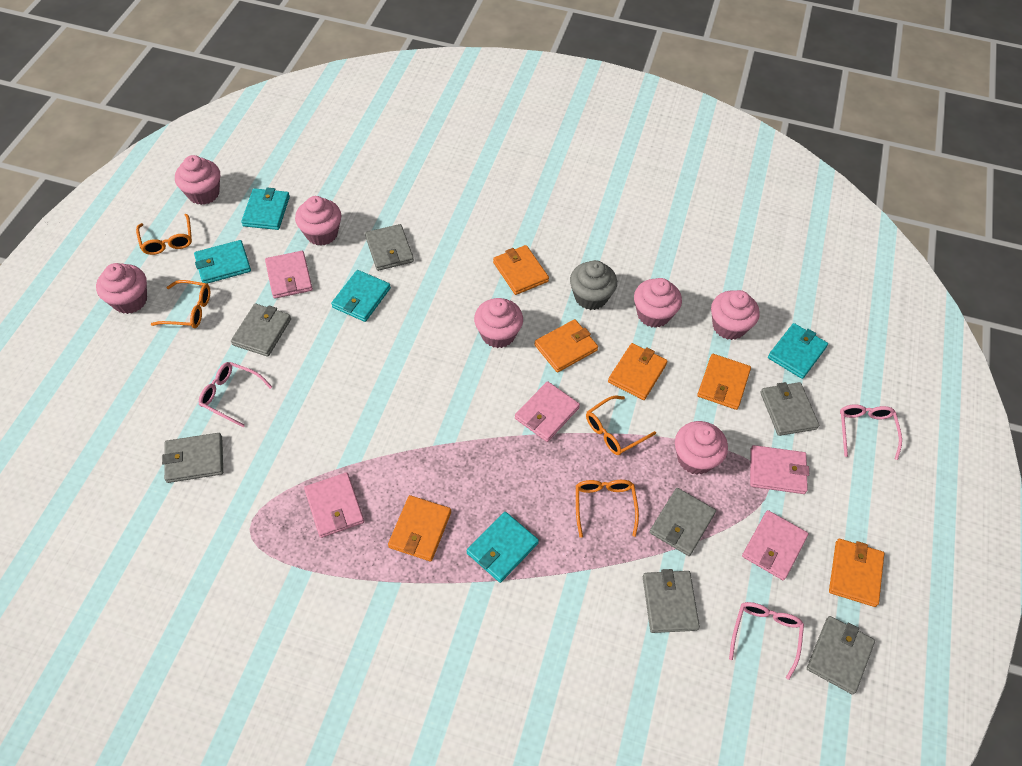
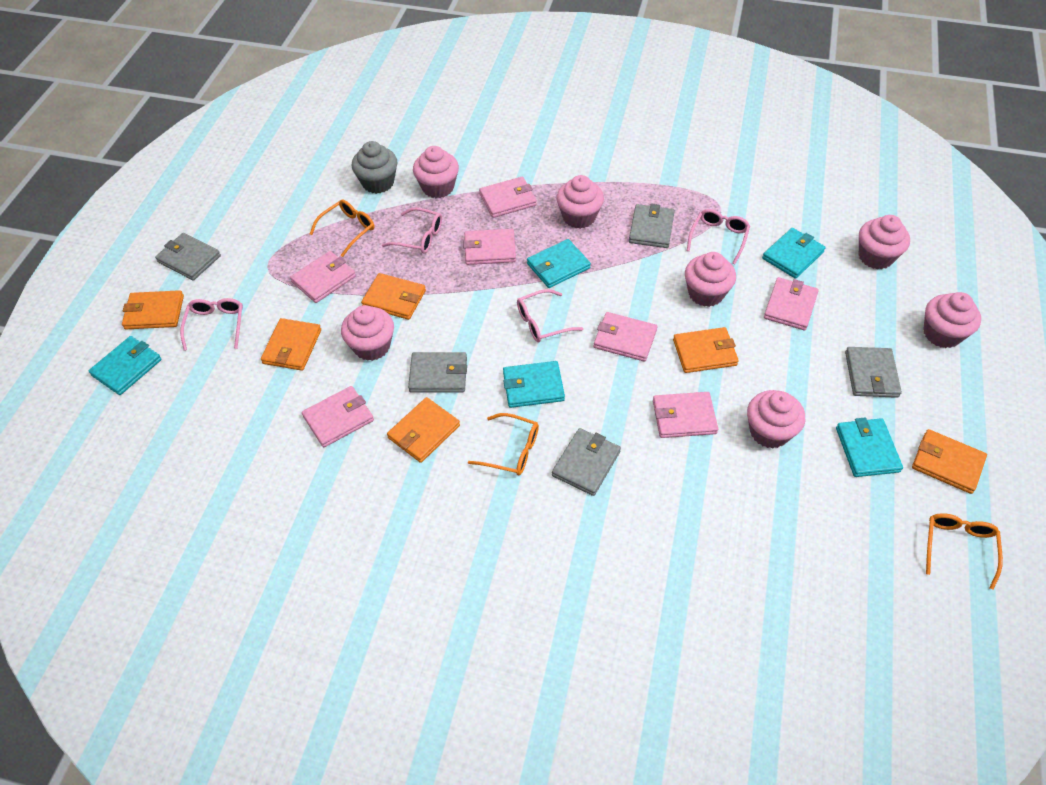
grey wallet: [162,433,223,483] [231,304,291,357] [365,224,414,271] [643,569,700,633] [650,488,716,556] [760,382,819,436] [807,616,875,695] = 7 -> [155,233,221,281] [408,352,467,393] [552,428,621,496] [629,204,675,248] [845,347,902,398] = 5
orange glasses: [136,214,192,255] [151,280,210,328] [576,480,639,538] [586,396,656,455] = 4 -> [310,200,374,257] [468,413,539,475] [926,513,1003,590] = 3
pink glasses: [199,362,272,427] [729,602,804,680] [840,404,902,460] = 3 -> [180,298,243,351] [382,207,442,253] [517,289,584,342] [687,209,750,264] = 4
pink wallet: [265,251,313,299] [304,472,364,538] [515,381,580,442] [742,510,809,580] [750,445,809,494] = 5 -> [290,251,356,303] [302,386,374,447] [463,229,516,265] [479,177,537,218] [594,312,657,362] [653,392,718,438] [764,277,819,331] = 7

